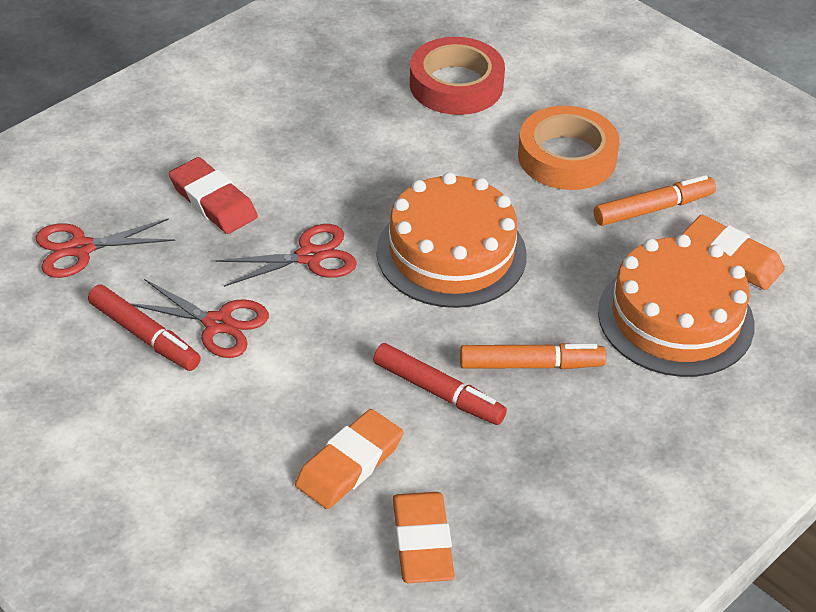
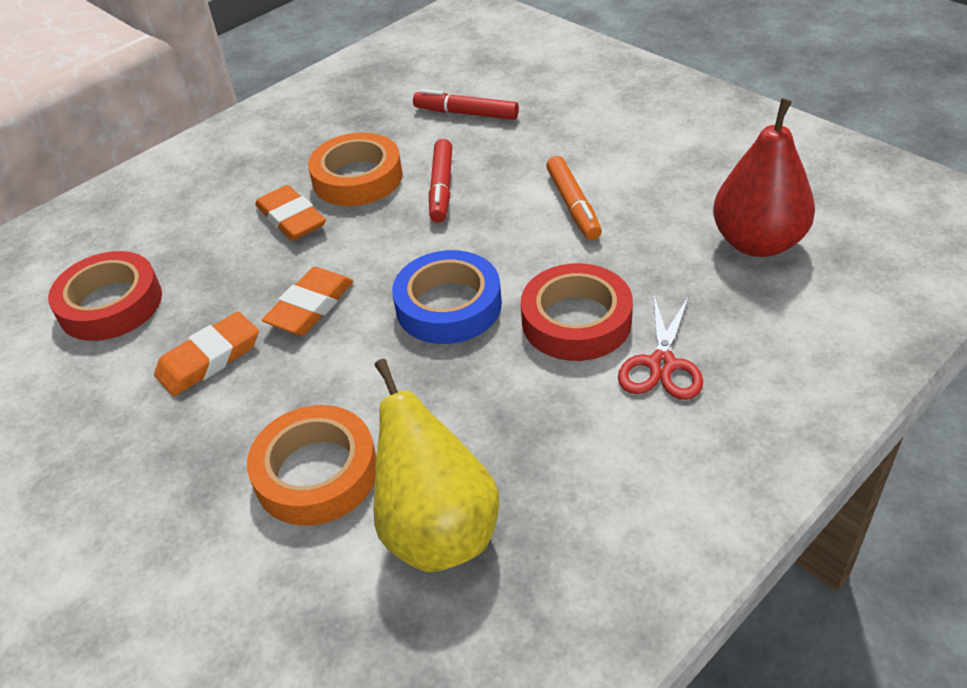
blue tape: none = 0 -> [392,250,502,344] = 1
orange cake: [376,172,527,308] [598,234,755,377] = 2 -> none = 0
orange marker: [460,343,606,369] [594,175,716,226] = 2 -> [546,156,602,240] = 1
orange tape: [518,106,619,190] = 1 -> [247,405,376,526] [308,132,403,206] = 2
red eraser: [169,157,258,234] = 1 -> none = 0
red pear: none = 0 -> [713,98,815,257] = 1
red scissors: [36,218,175,278] [130,279,269,358] [216,224,357,287] = 3 -> [618,294,703,400] = 1
red tape: [410,37,505,115] = 1 -> [48,251,162,341] [521,263,633,361] = 2
yellow pear: none = 0 -> [373,359,499,572] = 1

